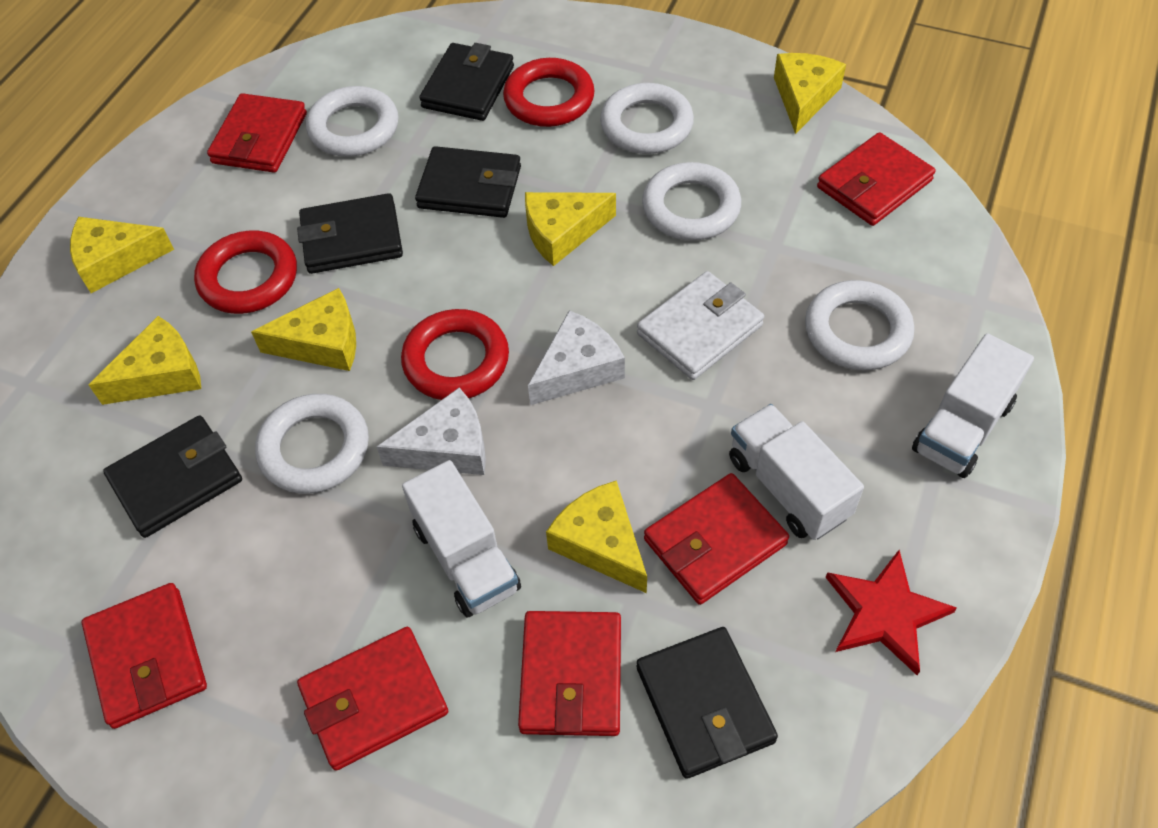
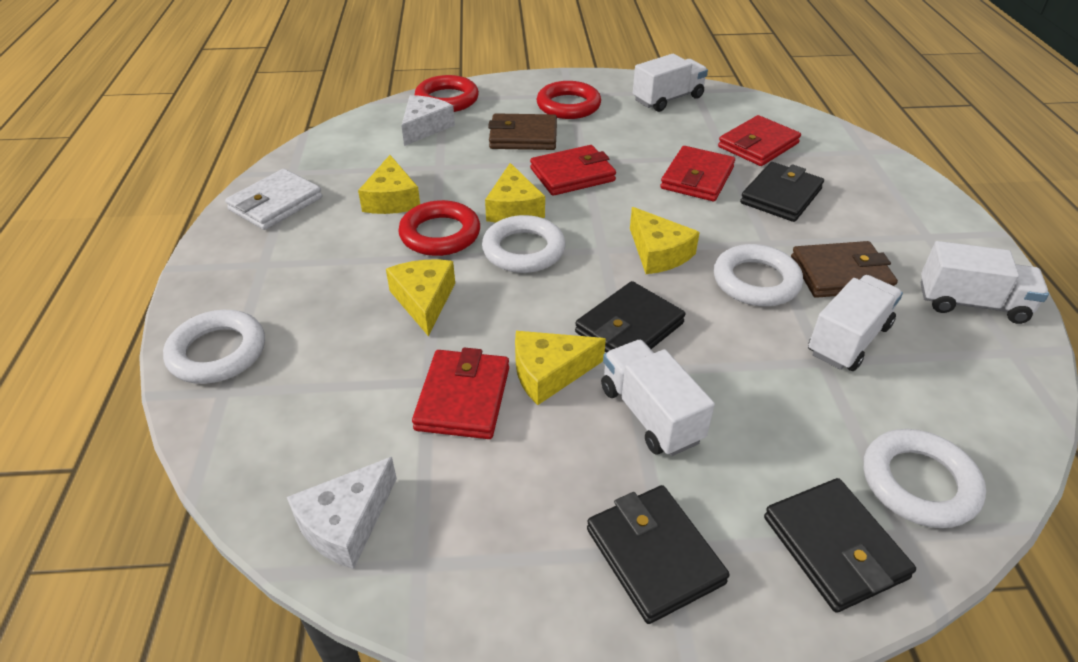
black wallet: [103,415,242,538] [297,193,403,274] [415,146,521,218] [420,43,514,121] [636,627,778,779] = 5 -> [575,281,686,353] [587,485,730,624] [740,162,824,222] [764,478,916,613] = 4
brown wallet: none = 0 -> [488,113,557,150] [791,241,898,298] = 2
red star: [825,550,957,675] = 1 -> none = 0
red wallet: [82,583,207,729] [207,93,307,173] [297,627,448,770] [518,611,621,736] [644,473,789,605] [817,132,936,226] = 6 -> [412,347,509,439] [530,145,616,196] [661,146,735,201] [718,115,801,166] = 4
white ring: [255,394,369,494] [306,86,398,157] [600,83,694,154] [642,162,741,241] [805,280,914,370] = 5 -> [163,310,265,384] [482,215,566,273] [714,244,803,306] [864,429,986,528] = 4
white truck: [402,460,521,617] [729,404,864,540] [912,333,1034,478] = 3 -> [601,340,715,456] [633,54,708,112] [808,275,903,371] [920,241,1049,324] = 4
yellow cheese: [70,217,174,293] [89,316,201,405] [251,288,356,371] [525,192,616,266] [546,480,647,593] [774,53,846,134] = 6 -> [358,155,420,214] [386,260,455,337] [485,163,545,223] [515,331,606,405] [630,207,700,274] = 5

